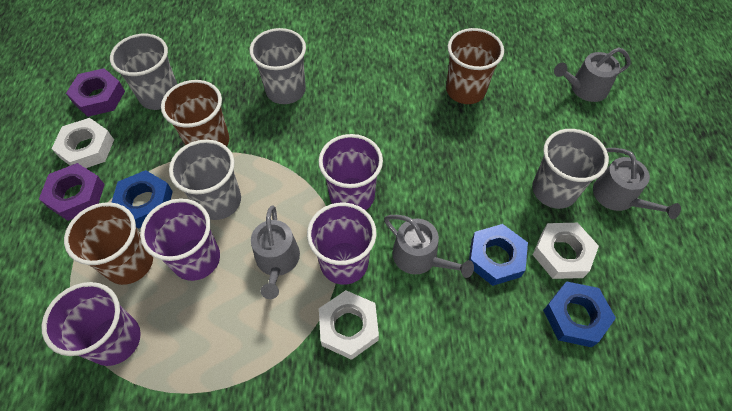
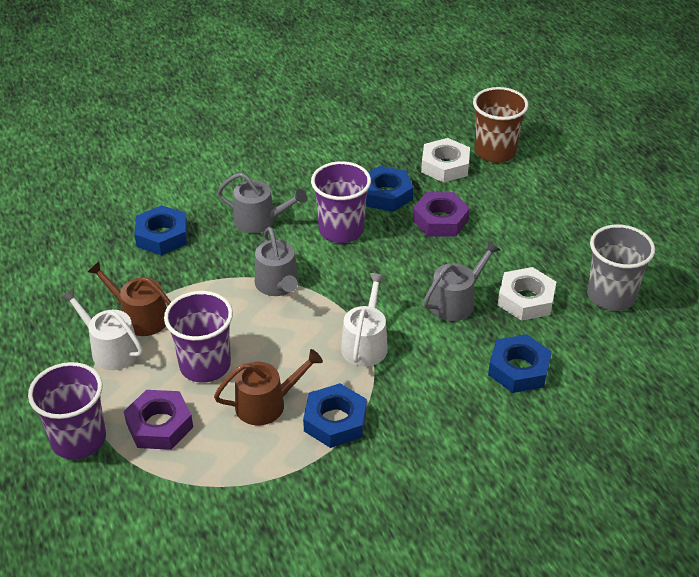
blue nut: [111,170,173,229] [469,224,528,286] [543,281,616,348] = 3 -> [134,205,188,255] [303,383,367,448] [366,166,414,212] [488,334,552,393] = 4
brown cup: [64,202,153,285] [161,80,229,146] [446,28,504,104] = 3 -> [473,87,529,163] = 1
brown watering can: none = 0 -> [88,261,171,336] [214,349,323,425] = 2
grey cup: [110,34,177,110] [169,140,241,220] [250,28,306,104] [532,129,609,209] = 4 -> [587,224,655,311] = 1
grey watering can: [251,205,300,299] [384,215,474,278] [554,47,631,102] [593,148,681,219] = 4 -> [217,173,307,233] [255,227,299,296] [423,241,500,321] = 3
purple cup: [42,282,141,366] [140,198,220,281] [307,202,377,285] [318,134,383,210] = 4 -> [28,362,106,460] [164,291,233,383] [311,161,371,243] = 3
white nut: [51,118,114,168] [319,290,379,360] [533,223,599,279] = 3 -> [421,138,470,183] [498,267,556,321] = 2
white watering can: none = 0 -> [61,288,143,370] [341,273,388,367] = 2

